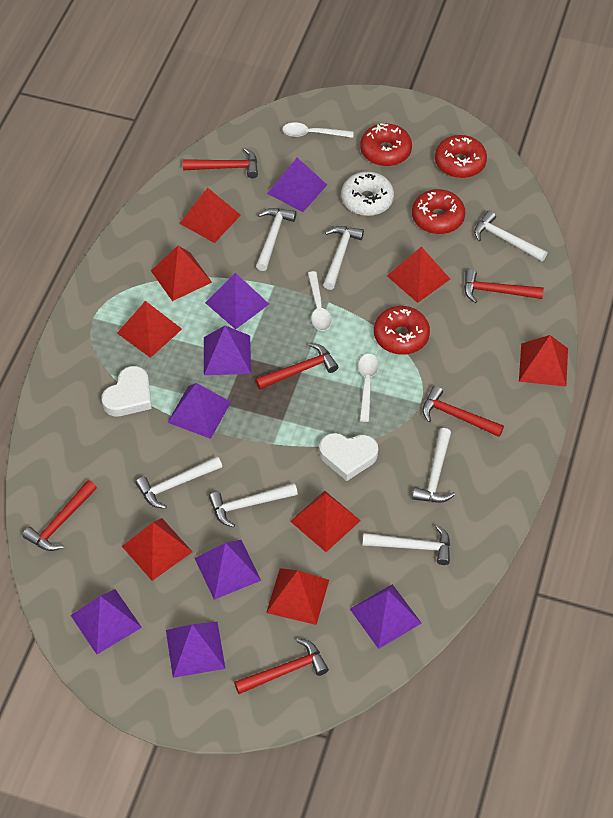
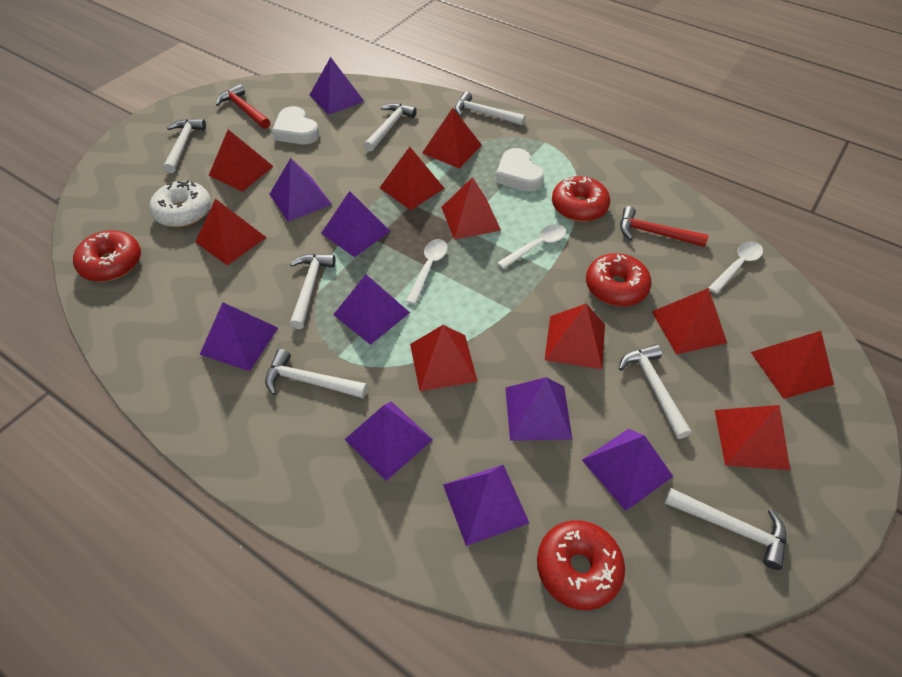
purple pyramid: [71,589,142,654] [166,621,225,678] [167,383,231,439] [195,540,261,600] [204,325,251,375] [205,273,269,329] [267,158,327,212] [350,584,422,649] = 8 -> [200,302,278,371] [270,158,332,222] [310,57,364,115] [321,191,390,257] [333,275,410,345] [345,401,433,481] [443,465,529,546] [505,377,572,441] [582,429,674,511] = 9
red hammer: [23,480,97,551] [183,148,258,178] [234,638,329,694] [255,343,338,389] [422,386,504,437] [464,269,544,303] = 6 -> [216,84,270,129] [620,206,708,247] = 2
red pyramid: [117,301,182,358] [122,518,192,581] [151,246,212,301] [179,188,241,243] [266,568,329,625] [290,491,361,552] [387,247,450,303] [519,335,568,387] = 8 -> [195,199,267,265] [208,130,274,192] [379,147,445,210] [410,325,478,391] [422,108,482,168] [441,177,501,240] [545,304,605,369] [652,288,727,354] [715,405,790,470] [751,331,834,399] = 10

